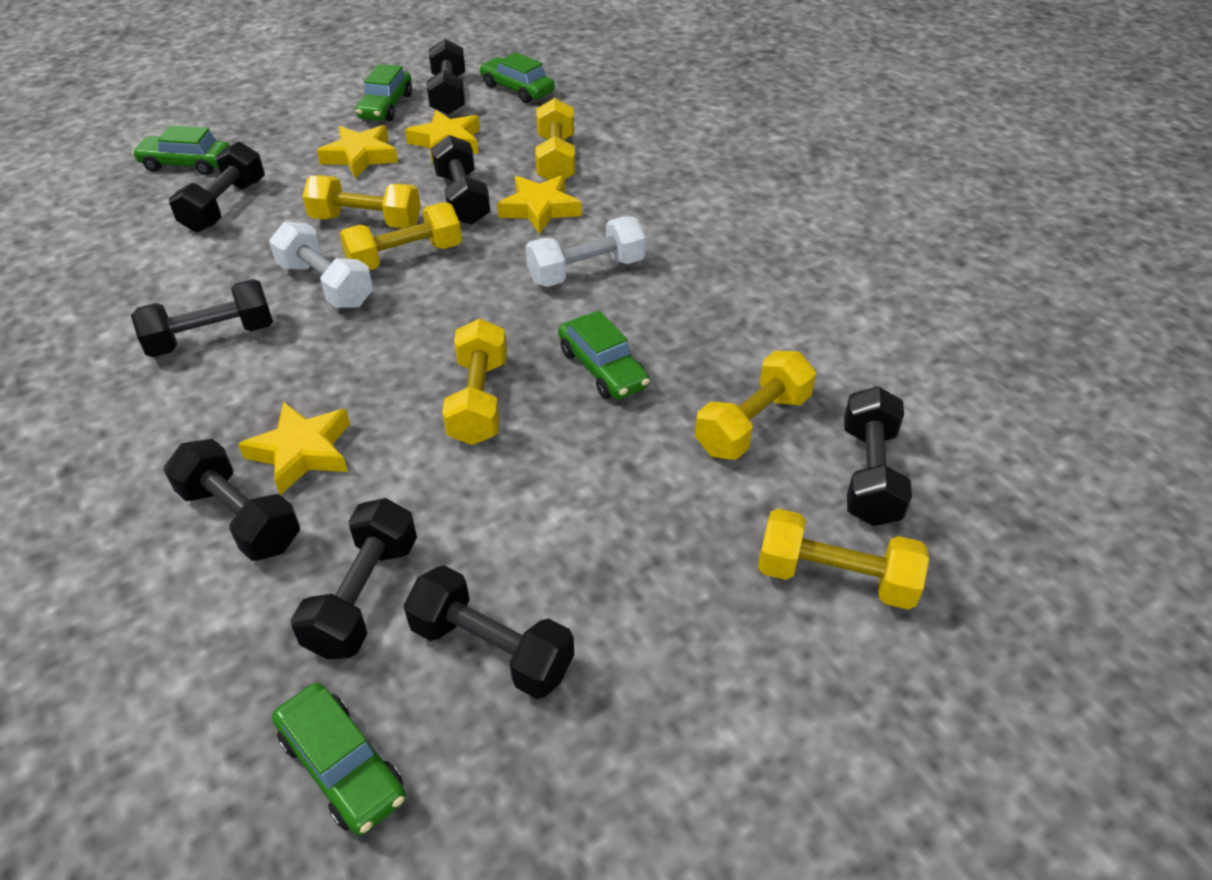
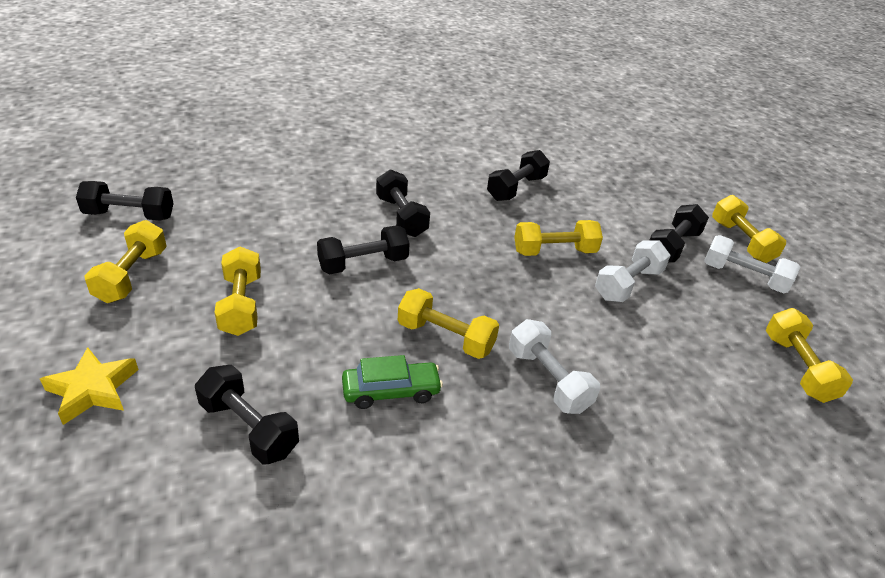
black dumbbell: [131,279,273,357] [164,439,300,561] [169,142,265,232] [291,498,417,660] [403,565,574,699] [427,39,465,115] [431,135,490,225] [844,386,912,526] = 8 -> [76,181,174,221] [195,365,299,464] [317,225,410,274] [376,169,430,237] [487,150,550,201] [650,204,709,262] = 6
green car: [132,125,230,175] [272,683,406,835] [355,64,412,121] [479,52,555,103] [558,310,650,400] = 5 -> [342,355,443,409] = 1
white dumbbell: [269,222,373,308] [526,216,646,287] = 2 -> [509,319,600,414] [595,240,671,302] [704,235,800,293] = 3
yellow star: [238,402,350,495] [317,125,398,178] [405,110,480,163] [497,175,582,234] = 4 -> [40,347,139,425] = 1

